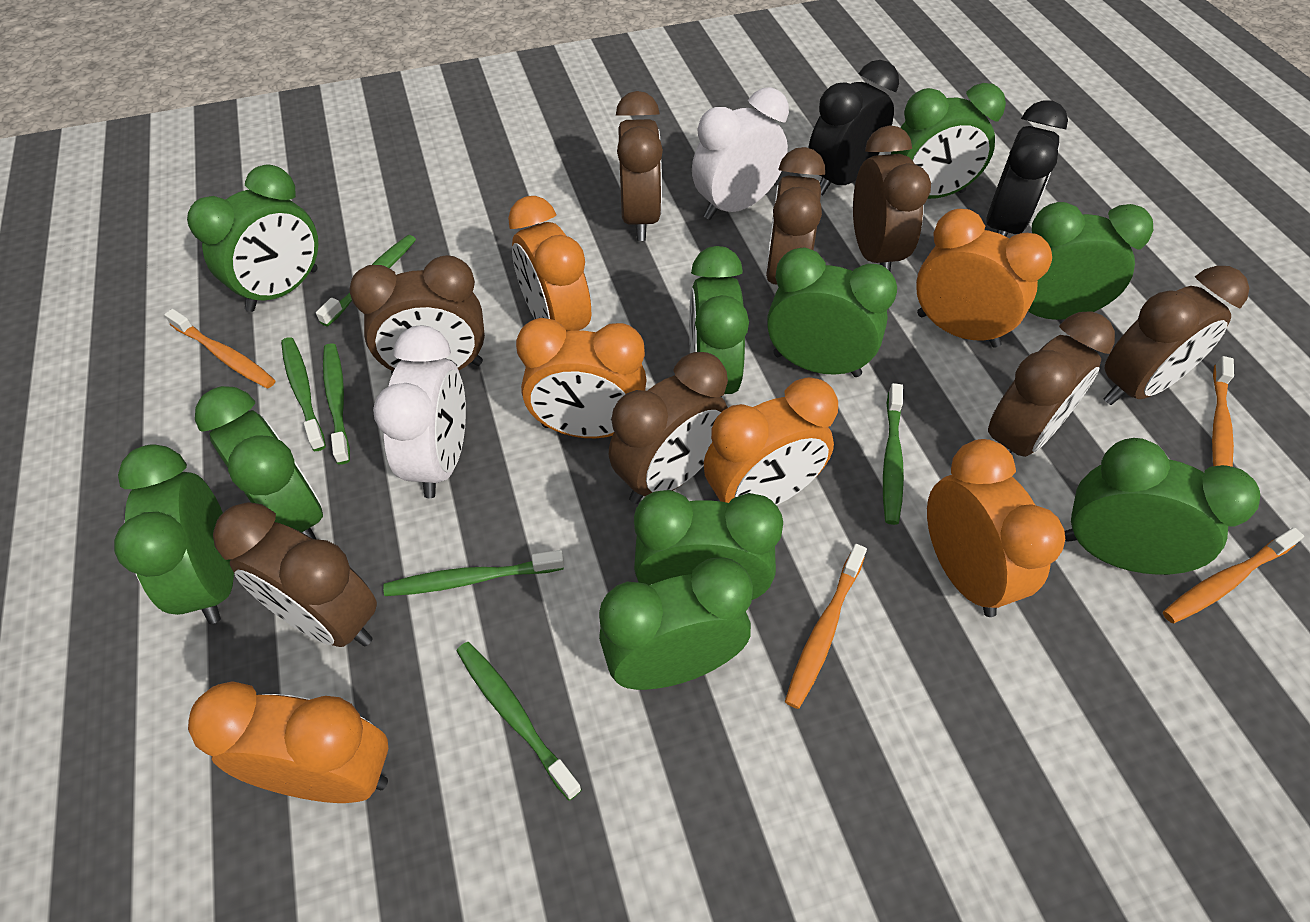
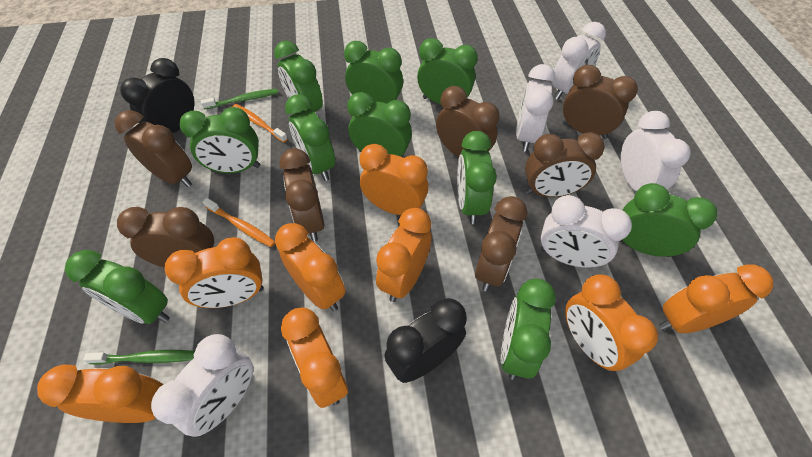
brown clock: [213,502,377,647] [349,255,485,374] [609,352,728,504] [616,91,663,241] [765,147,825,285] [853,125,931,271] [988,311,1115,457] [1104,266,1249,405] = 8 -> [115,110,192,187] [117,207,214,268] [279,148,325,242] [436,86,499,157] [475,196,528,292] [525,132,605,197] [562,65,638,139] = 7
green toothbrush: [281,337,326,451] [316,235,416,327] [323,343,350,464] [383,550,564,596] [457,642,582,800] [883,383,904,525] = 6 -> [83,350,195,365] [201,89,278,110] = 2
orange clock: [188,681,388,803] [508,196,591,331] [516,318,647,438] [704,377,838,505] [916,209,1052,347] [927,439,1065,617] = 6 -> [37,364,163,423] [165,237,264,308] [275,223,346,311] [281,307,348,408] [360,144,428,215] [376,208,432,302] [565,274,658,371] [659,264,774,333] = 8
orange toothbrush: [164,309,275,389] [785,544,867,709] [1163,527,1304,623] [1212,356,1234,467] = 4 -> [203,198,275,247] [232,104,288,143] = 2
white clock: [373,326,466,498] [692,87,789,220] = 2 -> [151,334,253,437] [516,64,555,152] [540,195,632,268] [552,22,606,100] [621,111,691,192] = 5

